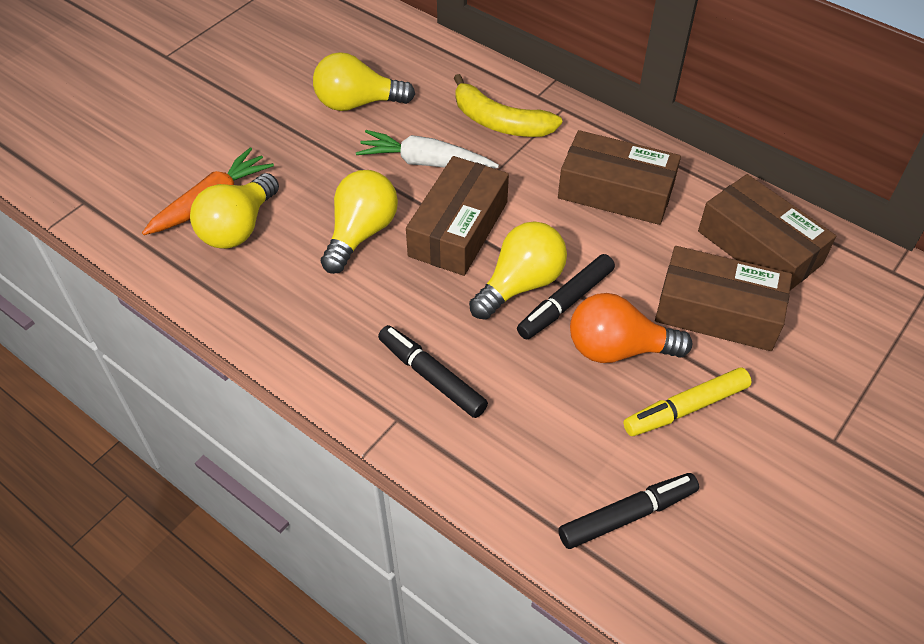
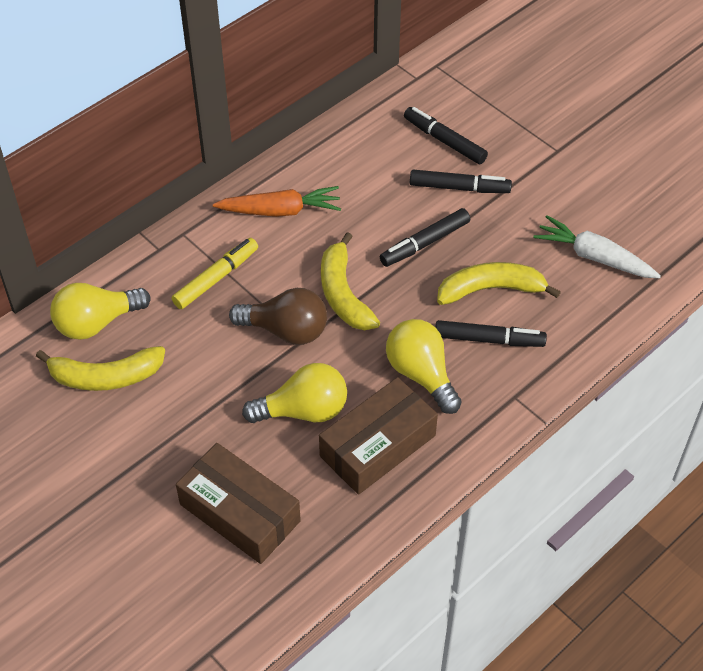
black marker: [378,325,488,418] [517,254,615,339] [558,473,699,549] = 3 -> [380,208,470,267] [404,107,488,164] [410,169,512,193] [436,320,547,347] = 4
brown box: [406,156,509,276] [558,130,681,225] [655,246,792,351] [698,174,836,290] = 4 -> [176,443,301,564] [319,377,438,495] = 2
brown light bulb: none = 0 -> [229,288,327,345] = 1
orange light bulb: [570,293,692,363] = 1 -> none = 0
yellow banana: [454,74,562,137] = 1 -> [36,346,165,391] [321,232,380,330] [437,262,561,305] = 3
yellow light bulb: [190,173,279,249] [313,52,415,111] [321,170,398,274] [469,222,567,319] = 4 -> [50,283,150,340] [242,363,347,423] [386,319,462,414] = 3

